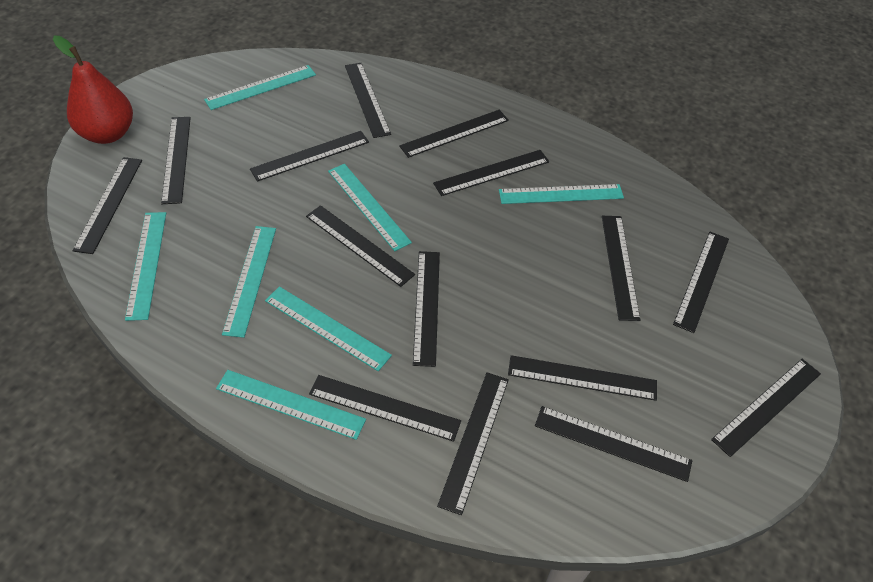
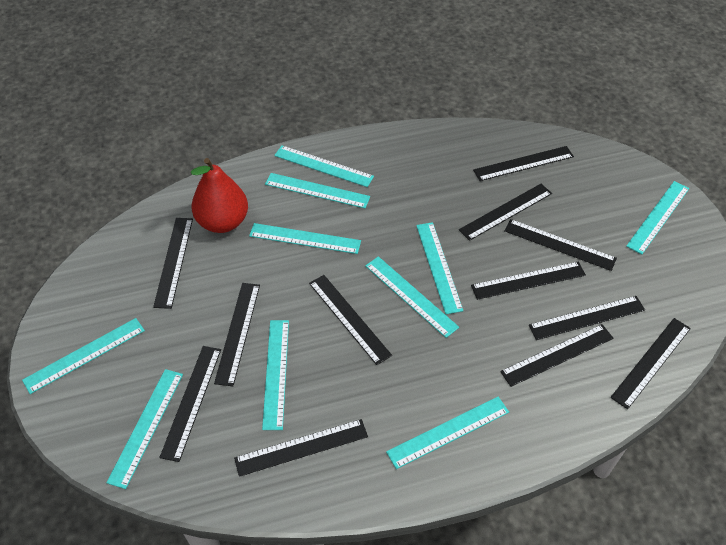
black ruler: [72,157,142,254] [161,117,191,204] [250,131,369,182] [306,205,415,287] [309,375,461,442] [345,63,391,138] [399,110,509,158] [413,251,440,367] [433,150,549,196] [437,372,509,515] [508,355,657,401] [535,406,692,482] [602,216,640,321] [673,232,729,333] [711,359,821,457] = 15 -> [153,218,193,309] [159,346,221,462] [214,283,260,386] [234,419,368,477] [309,275,392,365] [459,184,552,241] [471,262,586,300] [473,146,574,181] [500,324,614,387] [504,219,617,271] [529,296,645,340] [610,318,691,409] = 12
turquoise ruler: [125,212,166,321] [204,65,316,110] [216,370,366,440] [222,226,276,338] [265,286,392,371] [328,164,412,251] [499,184,624,204] = 7 -> [22,318,145,394] [106,369,183,489] [249,223,361,254] [262,320,289,430] [265,173,370,208] [274,145,374,187] [365,256,459,338] [386,397,509,469] [416,222,463,314] [626,181,689,254] = 10

